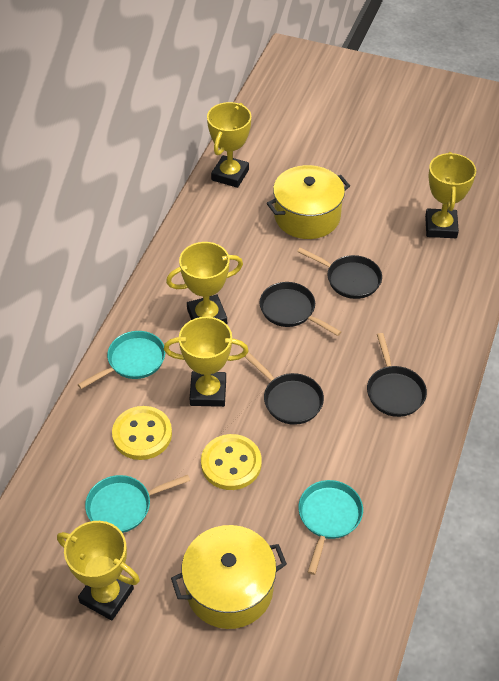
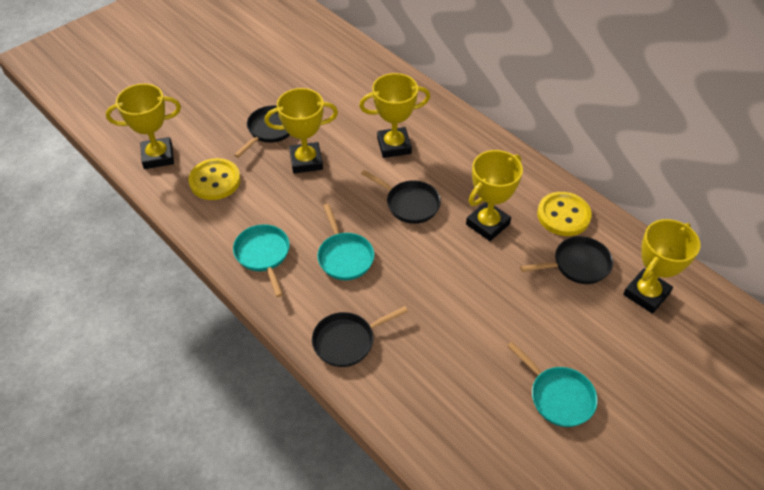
yellow pot: [171,525,287,629] [267,165,350,239] = 2 -> none = 0

